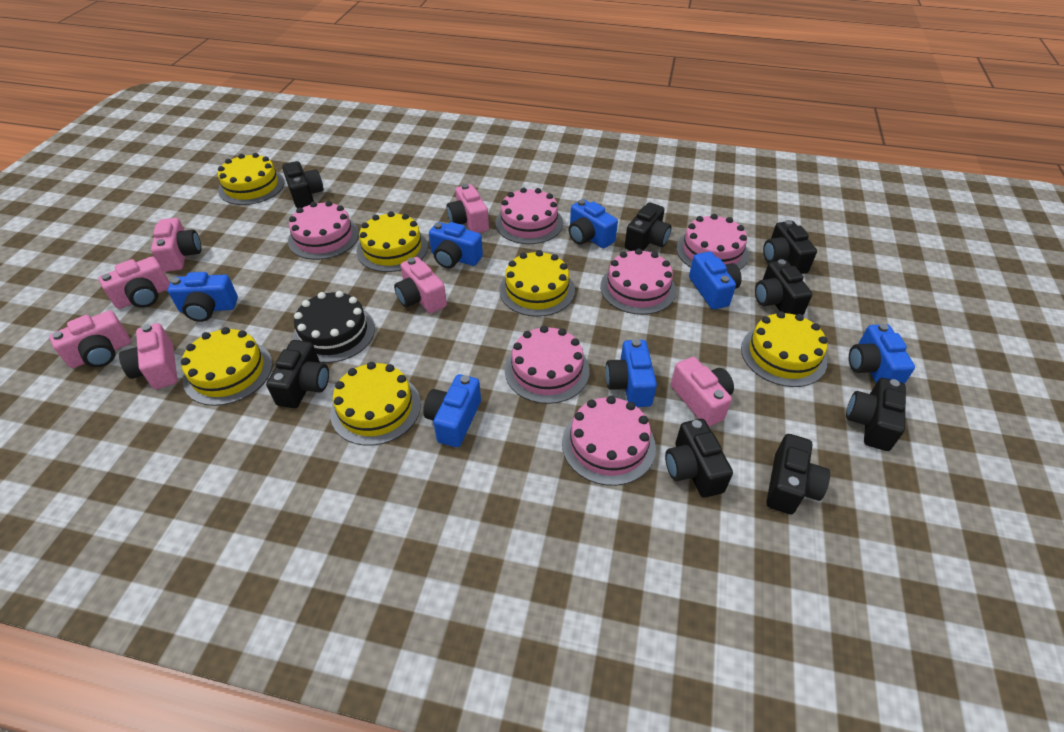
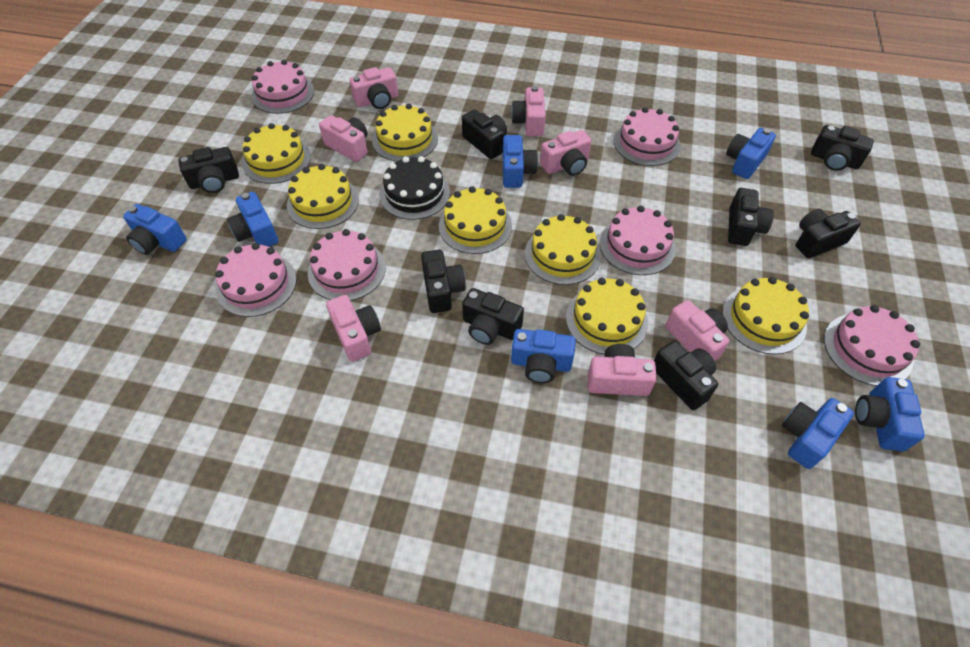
yellow cake: [181,327,272,406] [218,153,285,205] [330,362,421,446] [357,211,428,272] [499,250,575,317] [741,311,828,387] = 6 -> [242,123,311,184] [287,164,359,229] [372,104,438,162] [439,186,512,254] [525,214,601,285] [566,278,648,355] [722,277,809,354] = 7

